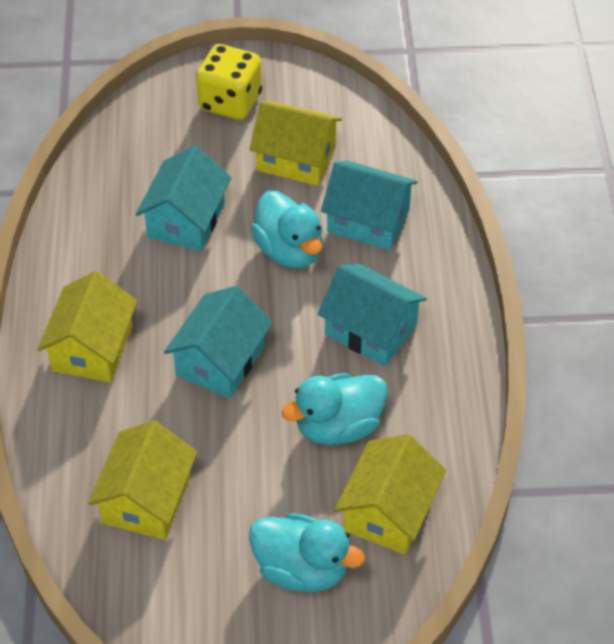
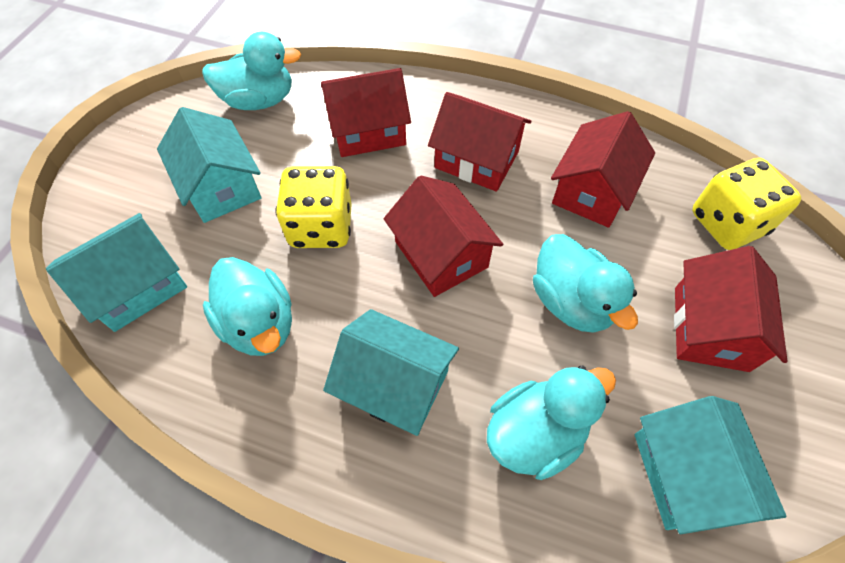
red house: none = 0 -> [321,68,411,157] [384,175,503,297] [428,92,531,192] [551,111,655,228] [674,246,787,372] = 5
turquoise duck: [249,513,365,592] [251,191,323,268] [282,373,388,445] = 3 -> [202,32,301,110] [203,257,292,356] [487,366,616,480] [533,234,638,333] = 4
yellow dice: [196,44,262,120] = 1 -> [275,166,352,248] [692,158,801,250] = 2
yellow house: [37,271,138,382] [88,420,197,540] [249,101,342,186] [334,434,446,554] = 4 -> none = 0

